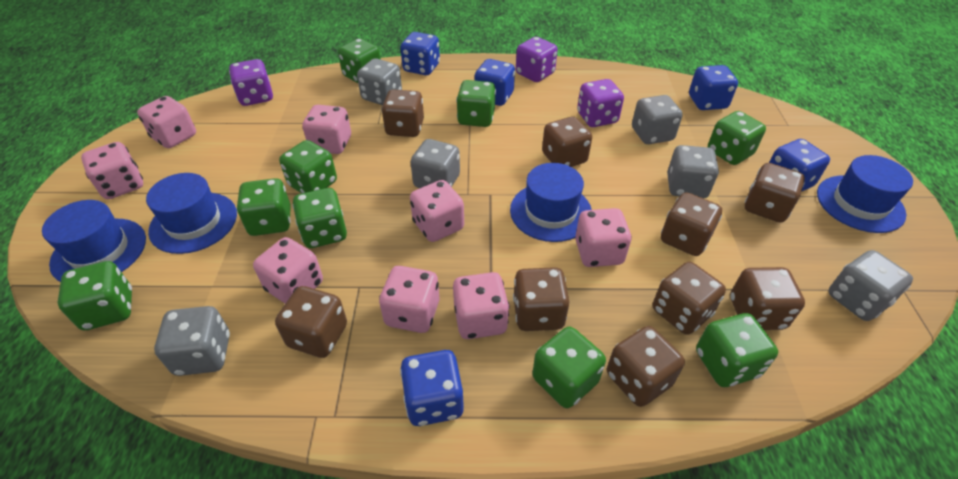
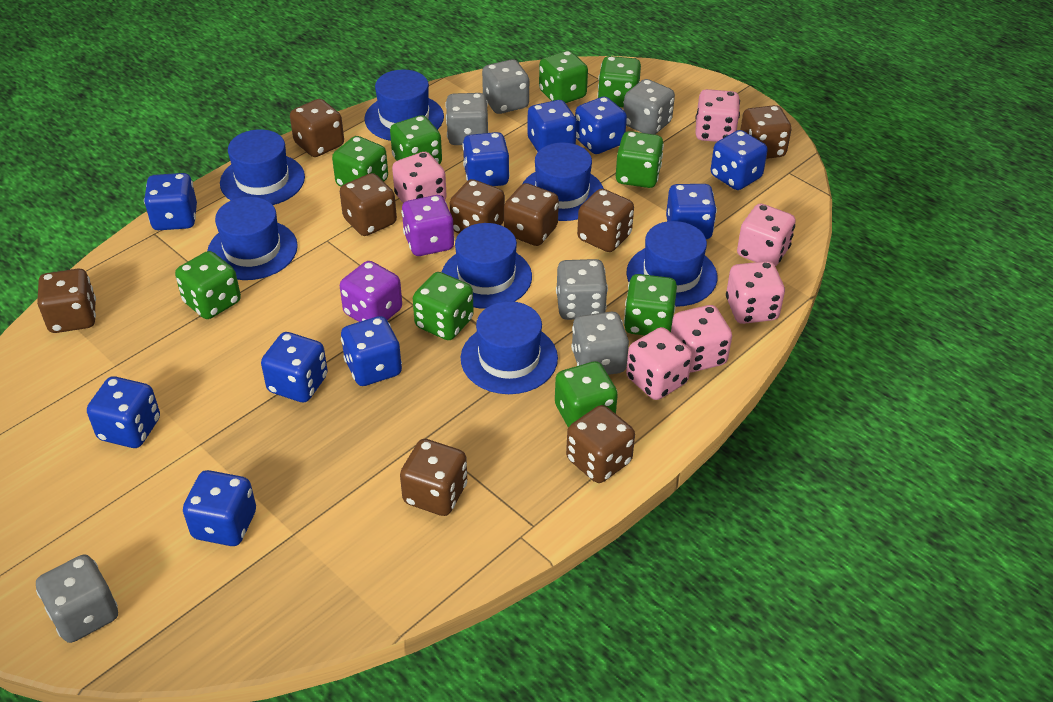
blue dice: [400,32,440,75] [400,350,464,426] [474,59,515,106] [689,65,738,110] [769,139,830,192] = 5 -> [87,376,160,448] [144,173,197,230] [183,470,256,546] [261,332,328,402] [341,316,402,386] [463,132,510,186] [527,100,577,152] [575,97,627,154] [666,184,717,239] [710,130,768,190] = 10
blue hat: [42,200,146,282] [146,173,237,254] [510,163,592,242] [817,155,913,233] = 4 -> [207,197,298,280] [220,129,305,205] [364,70,444,141] [442,223,532,309] [461,301,558,394] [522,142,604,221] [626,221,717,307] = 7
pink dice: [81,142,143,199] [137,96,196,148] [253,237,323,304] [302,105,351,154] [379,266,439,333] [410,180,464,242] [453,272,510,339] [575,208,632,267] = 8 -> [392,152,447,203] [626,327,692,400] [671,305,732,372] [695,89,740,142] [726,261,785,324] [737,204,796,266] = 6
purple dice: [229,59,273,106] [516,37,558,82] [577,79,624,127] = 3 -> [340,261,402,322] [401,195,455,256] = 2

